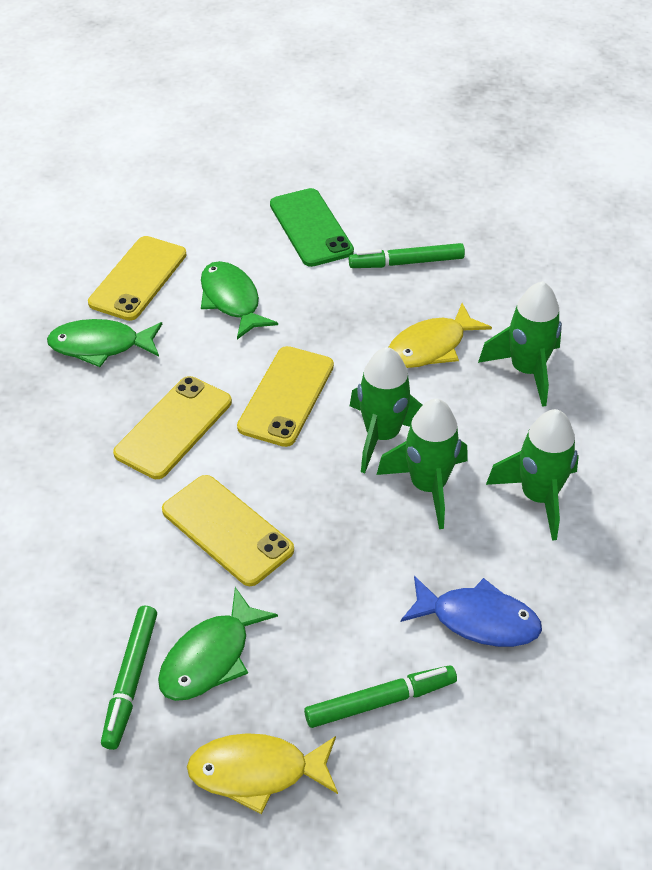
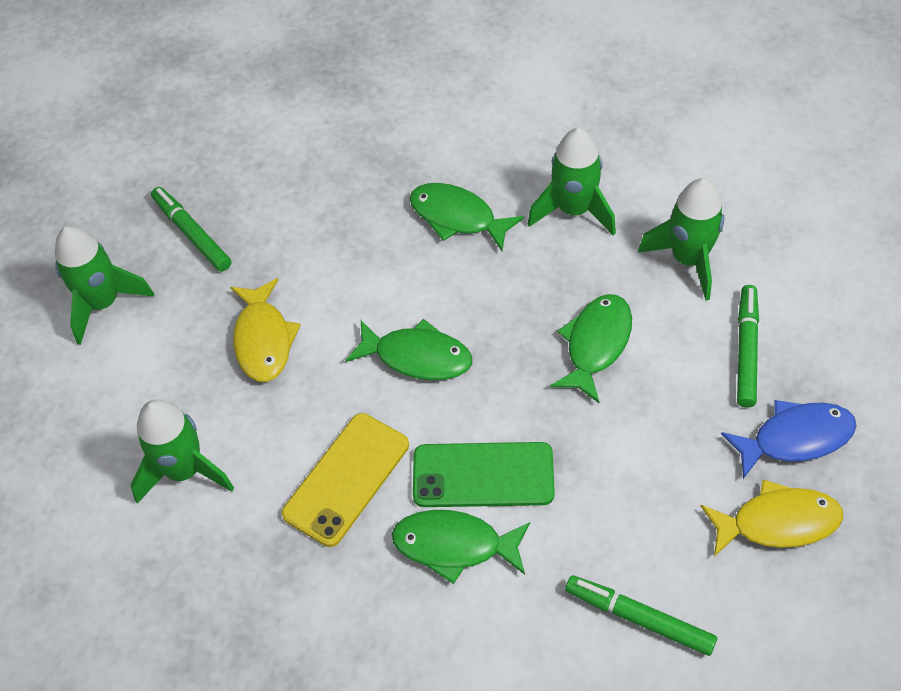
green fish: [47,319,162,367] [158,587,278,701] [201,261,278,339] = 3 -> [345,319,472,380] [392,510,530,584] [410,183,524,251] [550,294,632,403] = 4
yellow phone: [88,236,186,321] [113,376,232,479] [162,475,294,586] [237,346,334,447] = 4 -> [282,413,409,547] = 1

